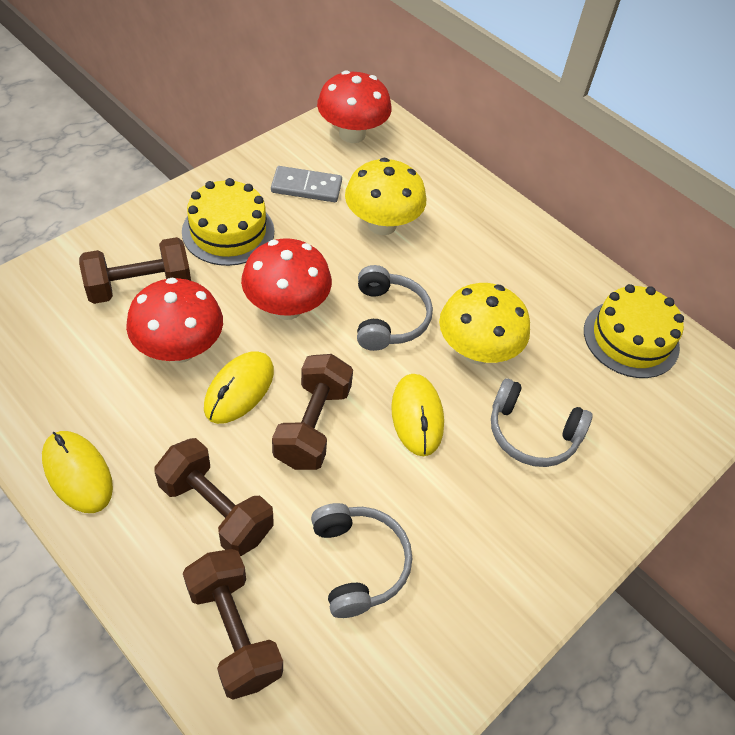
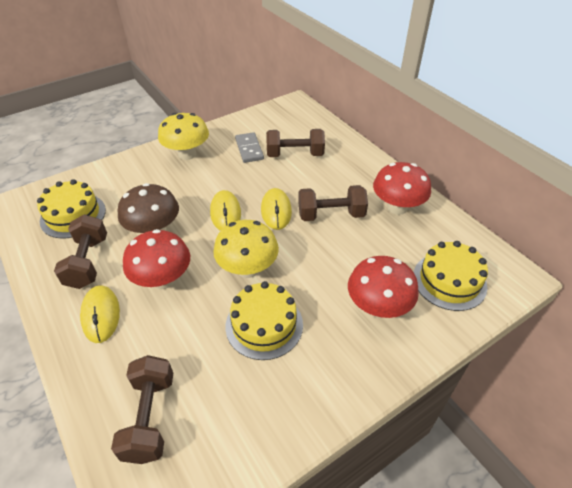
brown mushroom: none = 0 -> [117,183,179,233] = 1
grey headphones: [311,503,412,618] [357,265,433,351] [491,378,592,467] = 3 -> none = 0
yellow cake: [182,178,274,266] [584,284,684,378] = 2 -> [37,179,106,238] [225,281,303,360] [414,241,488,311] = 3

